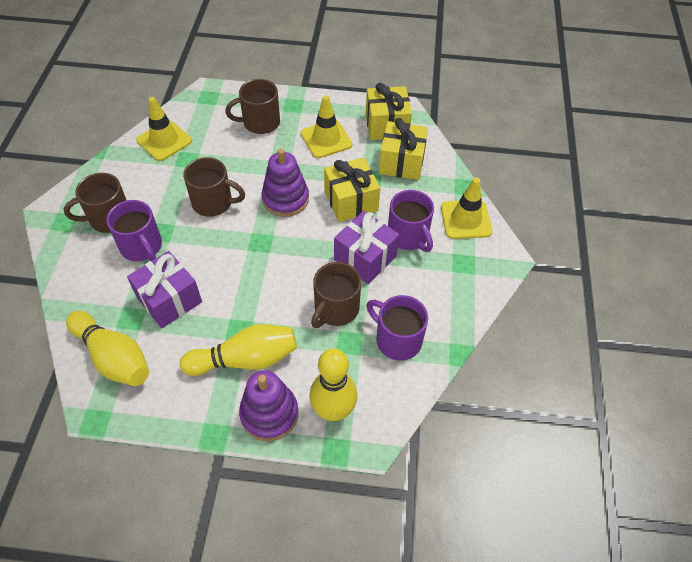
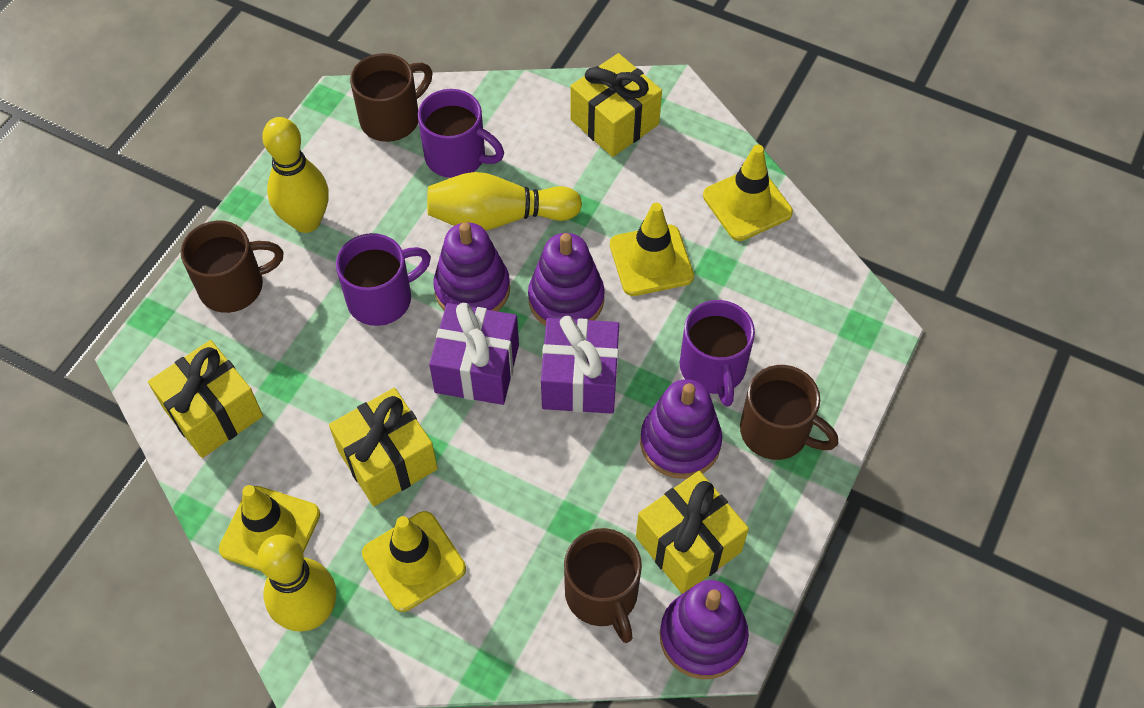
purple stacking toy: [239,371,298,441] [262,149,309,217] = 2 -> [433,222,510,311] [528,233,605,326] [640,379,722,479] [660,580,749,679] = 4
yellow gift: [324,157,380,222] [366,83,412,140] [379,118,428,180] = 3 -> [148,340,263,458] [329,388,438,506] [571,53,662,157] [636,471,749,594] = 4
yellow traffic cone: [136,97,192,161] [301,95,353,158] [441,178,492,239] = 3 -> [219,485,320,571] [362,511,466,612] [610,203,694,296] [703,144,793,241] = 4

